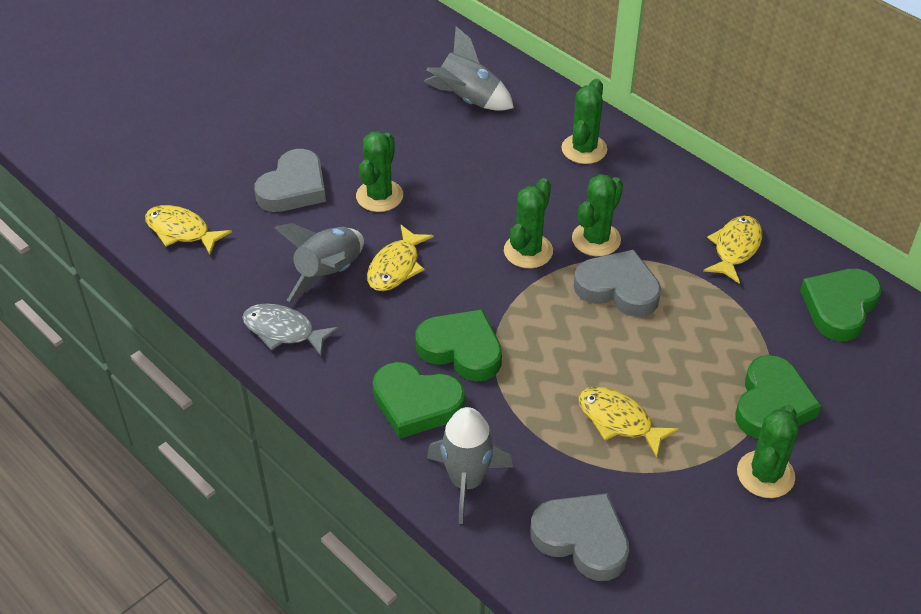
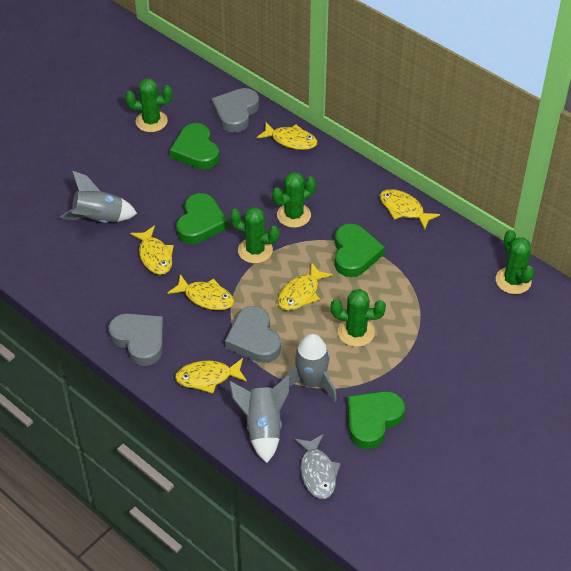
yellow fish: [145,205,232,255] [367,225,434,291] [578,387,679,458] [703,216,762,284] = 4 -> [130,225,174,275] [167,274,234,310] [175,358,247,393] [256,122,318,150] [278,262,333,311] [380,189,440,230] = 6

